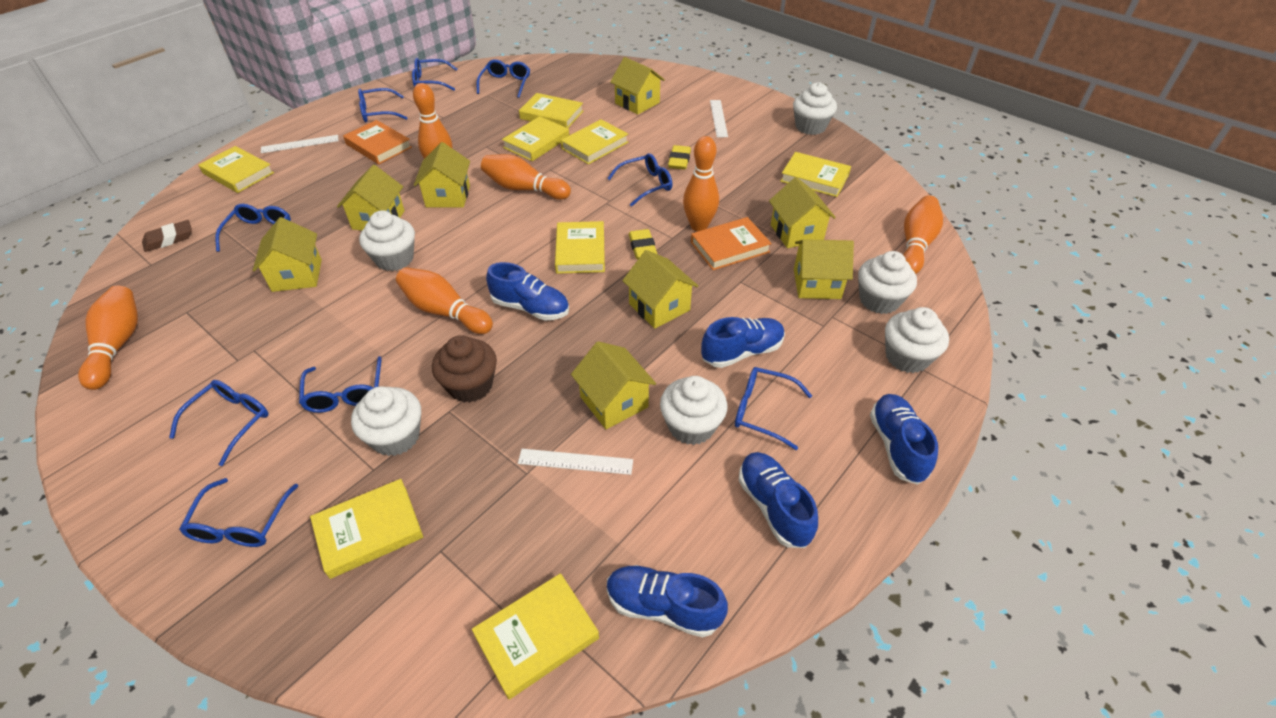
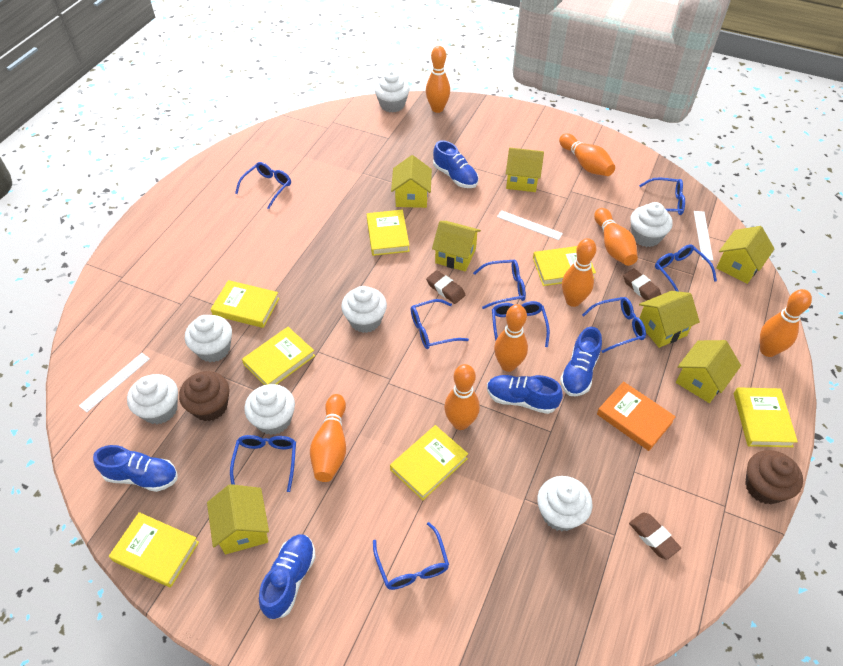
brown cupcake: [432,335,497,403] = 1 -> [179,371,229,421] [745,450,803,505] = 2
brown eraser: [142,220,192,252] = 1 -> [426,270,465,304] [623,268,661,301] [629,512,681,560] = 3
orange book: [343,120,412,164] [691,217,772,270] = 2 -> [597,381,676,451] = 1
orange bowling pin: [78,285,138,390] [396,267,493,334] [413,83,452,159] [481,154,571,200] [683,136,719,231] [903,195,943,274] = 6 -> [310,394,346,482] [426,46,450,113] [444,364,480,430] [494,304,528,372] [559,133,615,176] [562,238,597,307] [594,208,638,266] [760,289,812,357] = 8
white cupcake: [351,386,421,456] [359,210,415,271] [660,376,727,445] [793,82,837,135] [858,251,917,314] [885,307,949,373] = 6 -> [127,374,178,424] [185,315,232,362] [244,384,295,435] [341,286,387,333] [374,71,410,113] [537,476,592,531] [630,202,673,247] = 7
yellow book: [198,146,274,193] [310,479,423,579] [472,573,599,699] [502,116,569,161] [519,93,583,128] [555,221,605,274] [561,119,628,164] [780,152,851,197] = 8 -> [109,512,199,588] [211,280,280,328] [242,327,315,385] [367,210,410,256] [390,425,468,500] [533,246,596,286] [734,387,798,447] = 7
yellow eraser: [629,229,657,259] [668,145,691,170] = 2 -> none = 0
yellow house: [253,217,322,292] [337,165,405,231] [414,142,470,208] [571,341,656,429] [610,57,665,115] [622,250,698,329] [769,177,836,248] [794,239,854,299] = 8 -> [207,484,269,554] [391,155,432,208] [432,221,481,272] [506,148,544,192] [639,291,700,348] [676,340,741,403] [716,226,775,284] = 7

